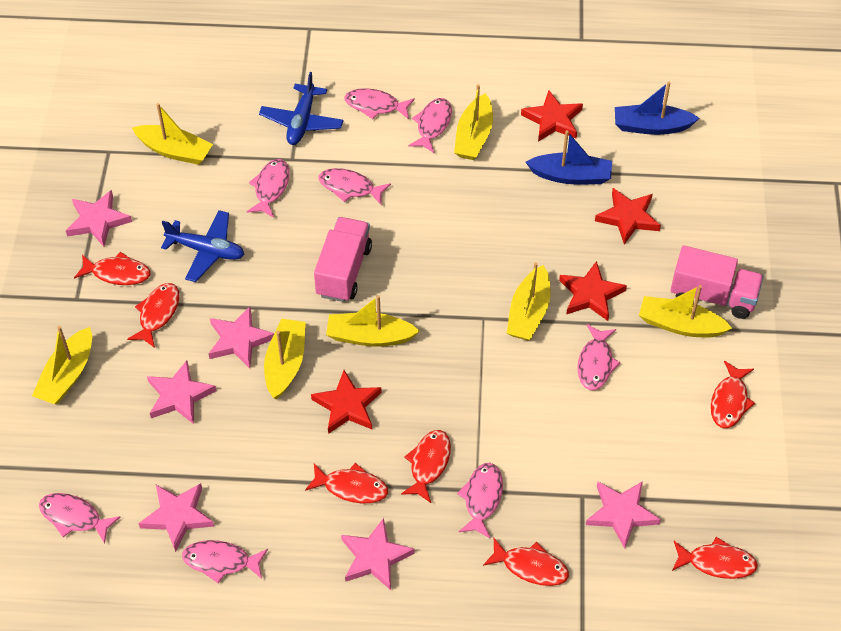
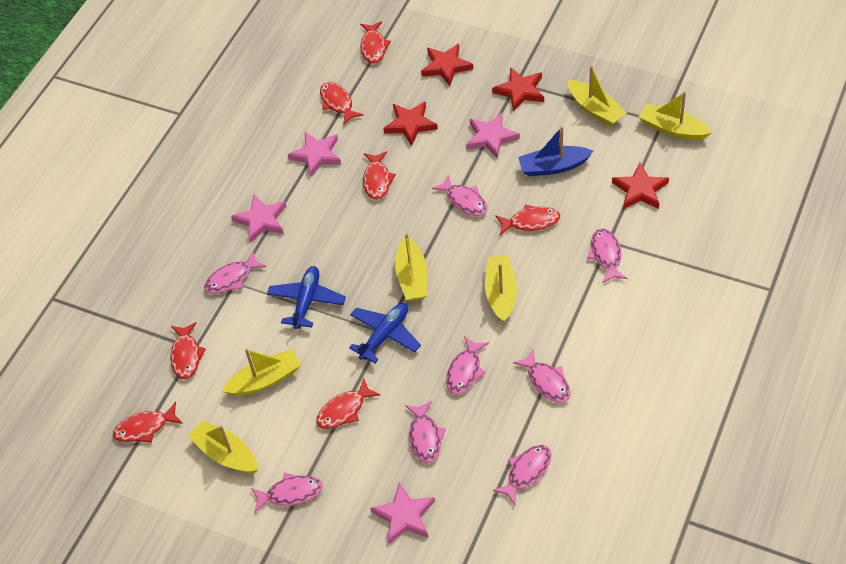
blue boat: [526,130,612,184] [615,81,699,135] = 2 -> [518,126,593,176] = 1
pink star: [66,190,132,247] [138,483,214,552] [147,360,217,424] [209,307,274,368] [341,518,415,590] [586,481,661,549] = 6 -> [231,194,287,243] [288,132,341,177] [370,482,435,545] [466,113,520,159] = 4
pink truck: [314,217,372,302] [671,245,763,319] = 2 -> none = 0
yellow boat: [32,326,92,404] [132,103,213,165] [264,319,306,399] [326,295,420,347] [454,84,493,160] [507,262,551,340] [639,285,732,337] = 7 -> [188,420,258,473] [222,349,301,396] [395,233,427,301] [485,256,517,323] [567,66,627,126] [639,92,712,140] = 6

